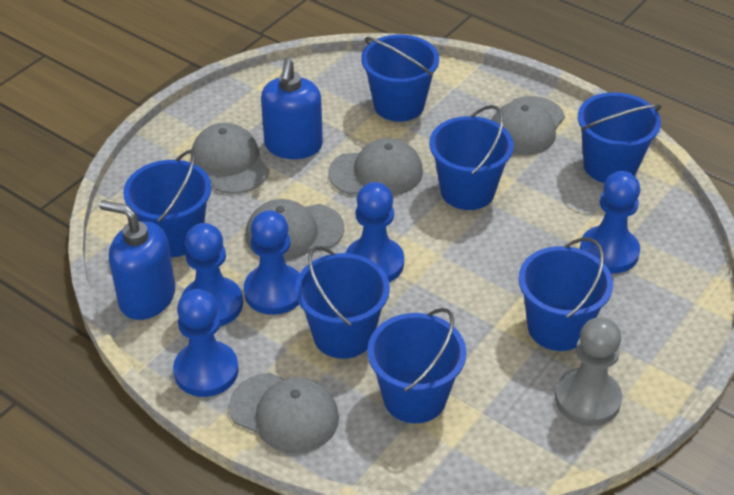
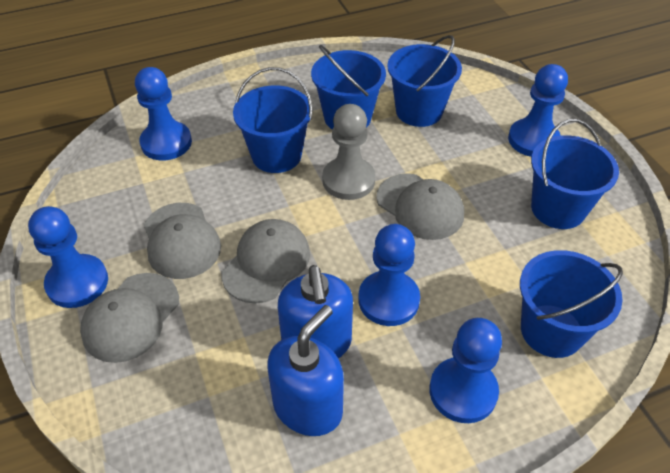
blue bucket: [123,150,211,257] [295,246,390,359] [361,35,439,122] [367,308,467,423] [429,105,514,210] [519,237,613,351] [578,92,662,183] = 7 -> [233,67,313,173] [311,45,386,130] [387,35,462,127] [520,250,623,358] [531,119,619,229] = 5
grey cap: [191,123,269,194] [229,373,339,453] [245,199,344,261] [328,138,423,195] [492,96,565,155] = 5 -> [80,273,179,363] [144,203,221,279] [222,219,310,303] [376,173,464,240] = 4

